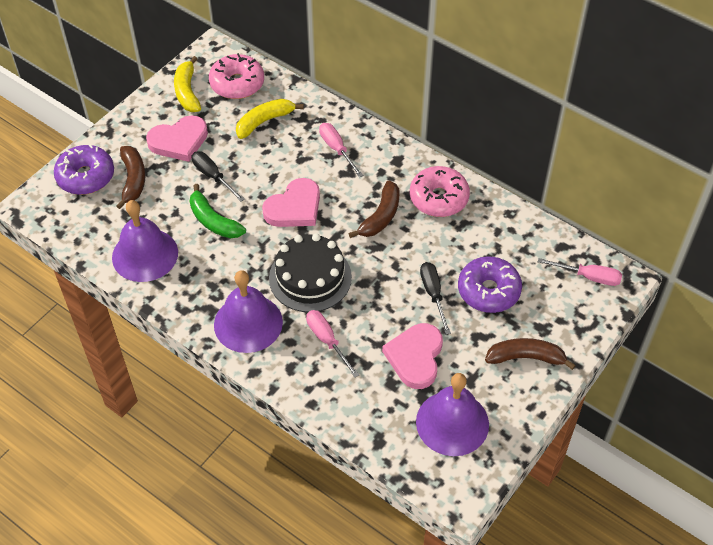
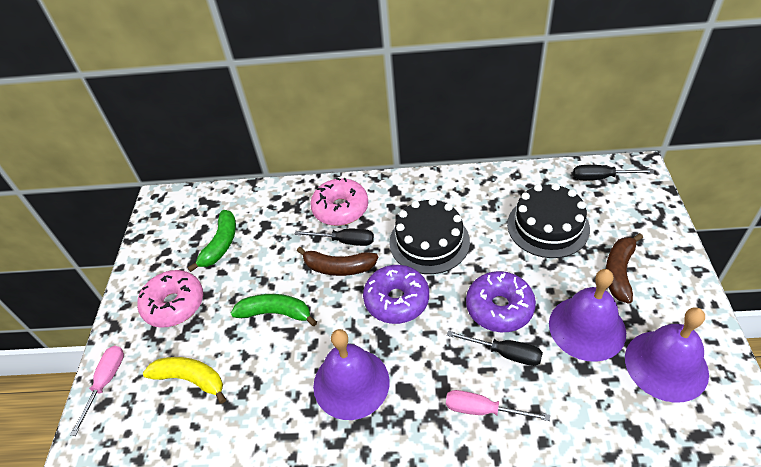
black cake: [269,233,352,312] = 1 -> [389,198,470,274] [507,183,590,258] = 2
black screwdriver: [192,151,245,202] [420,262,451,335] = 2 -> [294,229,374,246] [447,331,543,366] [573,165,654,180] = 3
brown banana: [116,146,145,209] [348,181,399,238] [485,338,576,370] = 3 -> [297,247,378,276] [606,233,643,304] = 2
green banana: [190,184,246,238] = 1 -> [187,210,236,272] [231,294,317,326] = 2
pink heart: [146,115,208,162] [262,178,320,227] [382,323,443,389] = 3 -> none = 0
pink screwdriver: [306,310,359,377] [319,123,364,178] [538,258,622,286] = 3 -> [70,346,124,436] [446,390,550,421] = 2
yellow banana: [174,56,201,112] [236,99,304,139] = 2 -> [143,357,226,404] = 1

